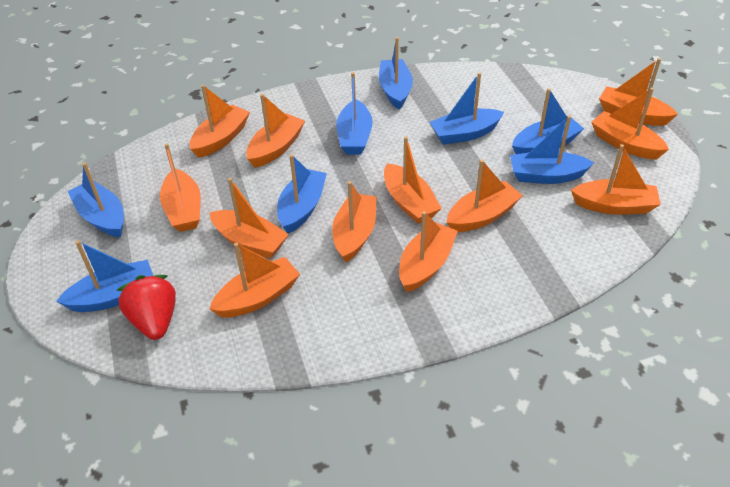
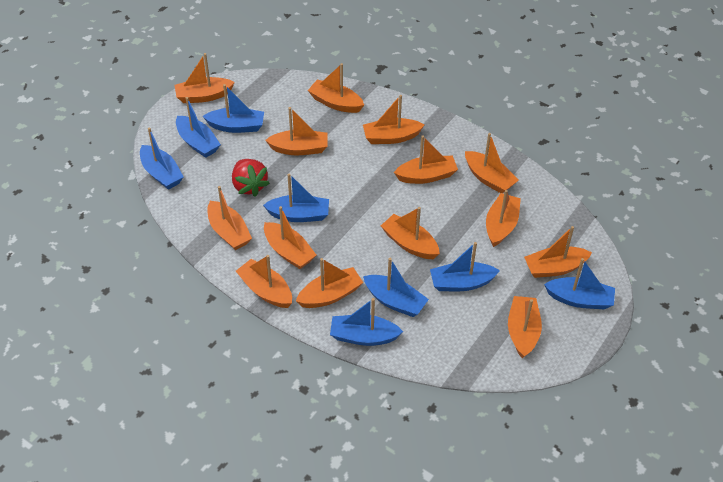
orange boat: [160,143,201,232] [189,85,250,158] [209,242,300,317] [210,178,289,258] [246,94,305,168] [332,181,377,263] [384,136,442,224] [399,211,458,292] [447,159,523,232] [571,144,661,215] [591,88,669,159] [599,58,678,126] = 12 -> [174,53,235,103] [207,186,252,250] [236,255,292,308] [264,206,316,269] [265,107,327,155] [296,258,363,308] [308,63,364,113] [363,95,425,144] [381,207,440,259] [394,136,458,184] [465,133,519,193] [486,190,521,247] [508,296,542,359] [524,226,592,278] = 14

